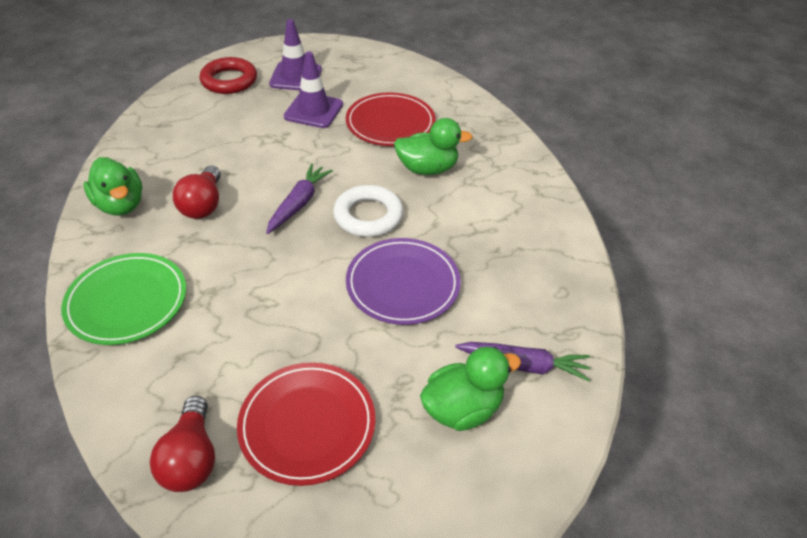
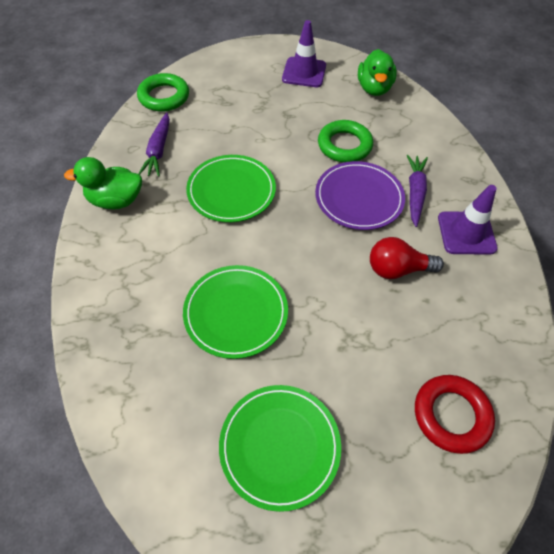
green duck: [84,157,142,216] [394,118,473,175] [420,347,521,431] = 3 -> [64,157,142,209] [358,49,397,96] = 2
green plate: [61,253,186,345] = 1 -> [183,265,288,359] [186,155,276,222] [219,385,341,512] = 3
green ring: none = 0 -> [137,73,189,112] [318,120,373,162] = 2
red light bulb: [150,396,215,492] [173,166,221,219] = 2 -> [370,237,444,279] = 1
red plate: [237,362,375,486] [346,92,436,146] = 2 -> none = 0
white ring: [333,185,403,237] = 1 -> none = 0

